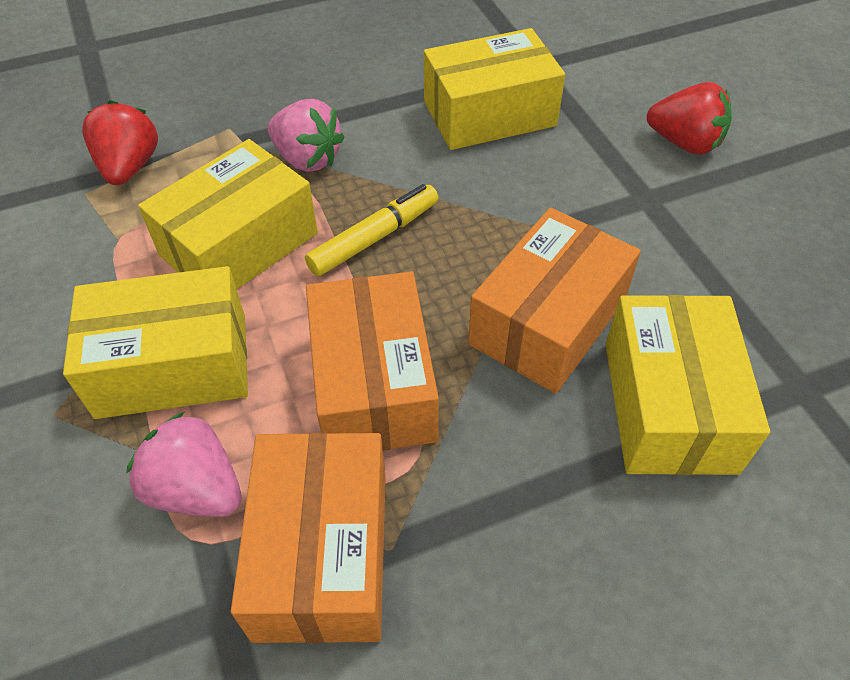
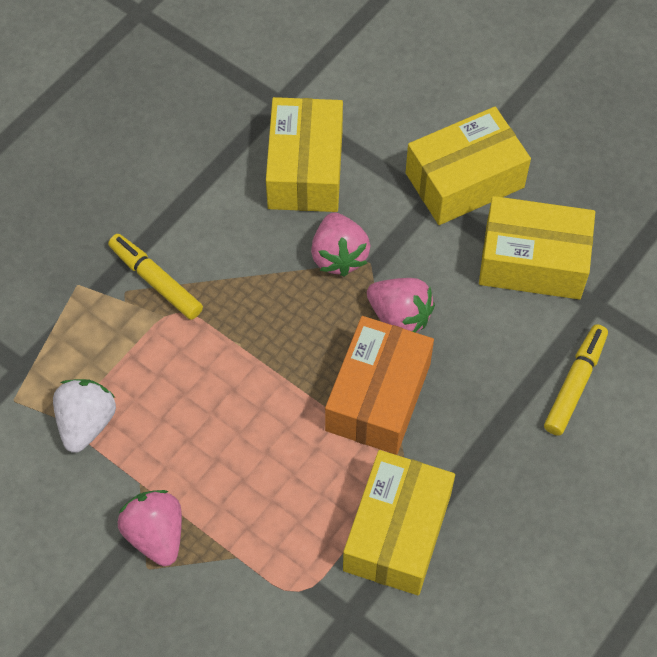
orange box: [231,433,386,643] [306,271,439,451] [468,207,641,394] = 3 -> [325,316,434,455] = 1
pink strawberry: [126,412,242,517] [268,99,344,172] = 2 -> [118,490,182,566] [311,212,370,277] [367,278,435,333] = 3
red strawberry: [82,100,158,185] [647,82,732,155] = 2 -> none = 0
white strawberry: none = 0 -> [53,379,116,453] = 1
yellow marker: [305,184,439,276] = 1 -> [108,234,203,320] [544,324,608,436] = 2

